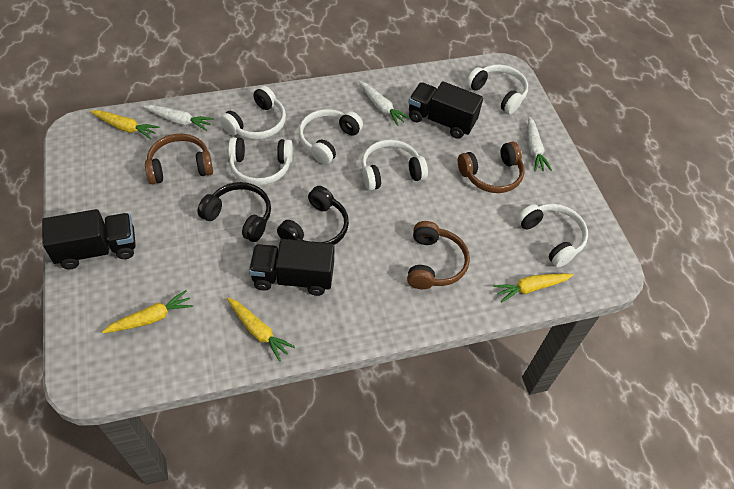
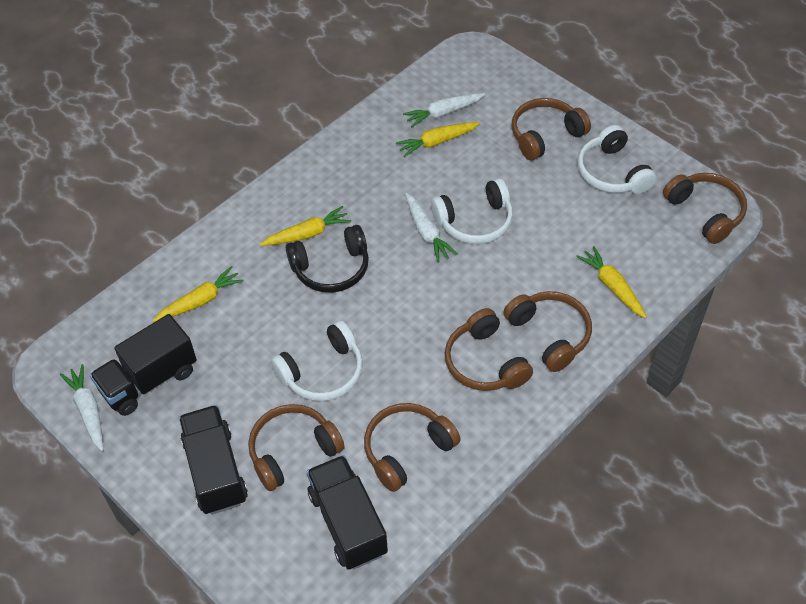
black headphones: [197,182,271,242] [277,186,349,245] = 2 -> [286,225,369,293] = 1
brown headphones: [145,134,213,185] [407,221,470,289] [458,142,525,193] = 3 -> [248,404,345,491] [364,403,461,492] [445,308,533,391] [504,291,592,372] [512,98,591,160] [663,173,747,244] = 6
white headphones: [220,86,286,139] [228,137,293,185] [299,109,363,164] [361,140,428,191] [466,64,528,114] [517,204,588,267] = 6 -> [271,321,363,401] [431,178,513,244] [578,125,657,194] = 3

